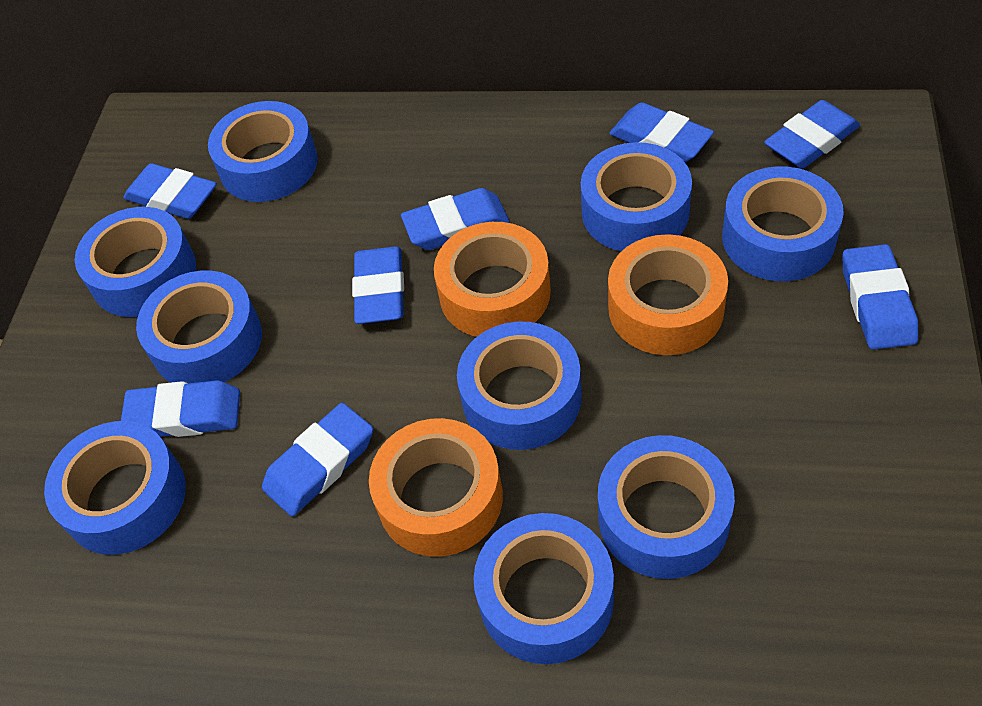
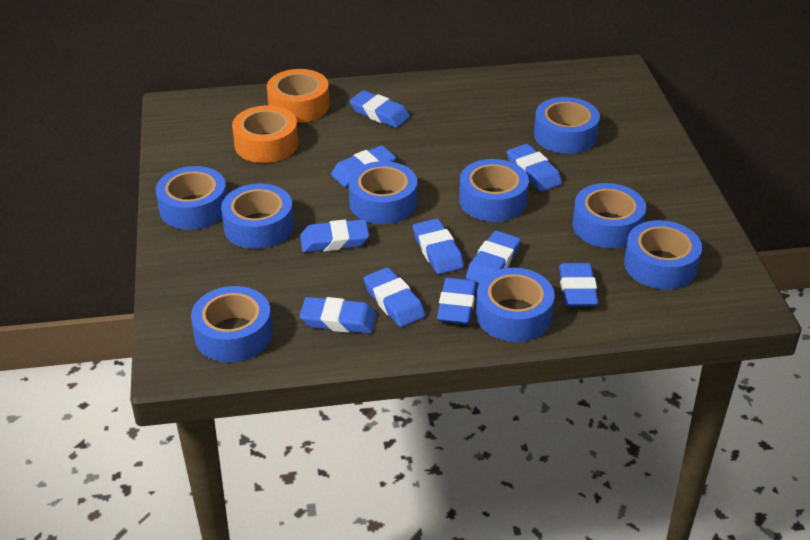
blue eraser: [121,380,240,437] [123,163,217,219] [262,403,373,516] [352,246,404,324] [401,188,510,250] [609,102,714,162] [764,100,860,168] [842,244,918,350] = 8 -> [299,297,377,334] [300,219,369,252] [331,145,396,187] [349,90,410,128] [364,267,426,327] [413,219,464,274] [437,278,477,325] [466,231,521,283] [507,144,562,192] [559,263,599,307] = 10
orange tape: [369,418,503,557] [434,222,551,337] [608,234,728,355] = 3 -> [232,106,298,163] [267,69,330,123] = 2

